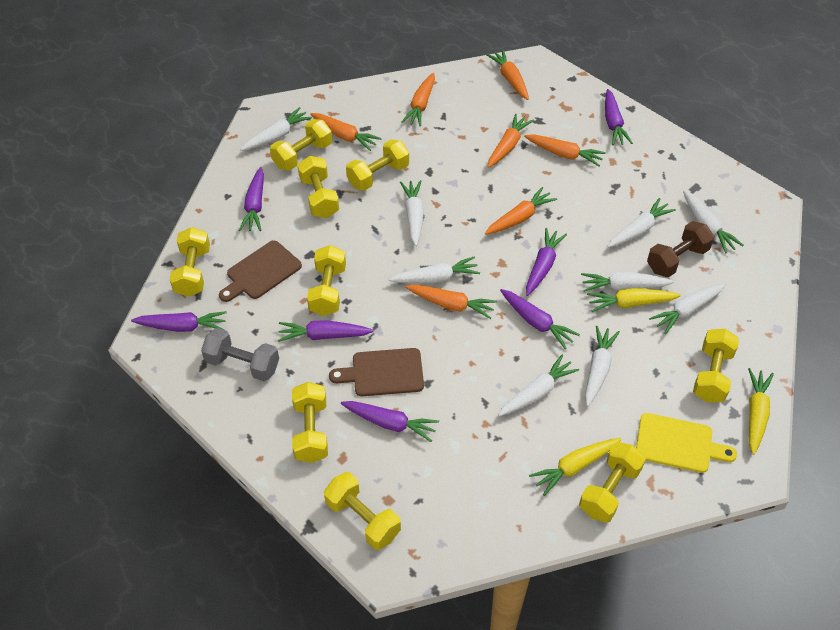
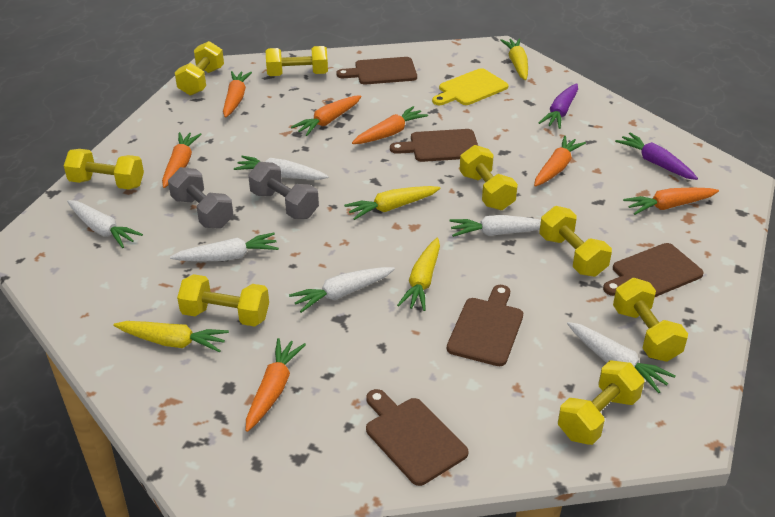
brown cutting board: [219,241,302,302] [329,348,424,396] = 2 -> [336,57,417,84] [366,389,468,486] [390,129,478,162] [447,285,523,366] [603,243,704,297] = 5
brown dumbbell: [647,221,714,277] = 1 -> none = 0
grey dumbbell: [201,328,279,381] = 1 -> [168,167,234,229] [248,162,319,219] = 2
purple carrot: [131,311,227,332] [239,167,264,231] [278,320,374,342] [341,401,439,442] [500,289,580,349] [526,228,567,296] [605,89,633,145] = 7 -> [539,83,578,129] [615,133,698,180] = 2
white carrot: [240,107,312,151] [388,256,480,283] [400,180,424,246] [498,355,579,416] [581,272,674,292] [585,326,620,406] [607,198,676,248] [649,283,726,334] [683,190,744,254] = 9 -> [67,200,143,248] [170,233,279,262] [234,156,329,180] [289,267,395,313] [449,215,541,237] [567,322,676,393] = 6
yellow carrot: [529,438,622,496] [587,288,681,312] [748,368,774,455] = 3 -> [113,321,229,352] [344,186,440,220] [397,238,440,311] [500,38,528,80] = 4
yellow dumbbell: [170,227,210,297] [270,119,332,171] [292,382,328,463] [297,156,339,218] [307,245,346,316] [324,472,401,550] [346,139,409,191] [579,442,646,523] [693,329,739,402] = 9 -> [64,149,144,190] [175,41,224,96] [177,274,269,327] [266,46,328,76] [459,145,518,210] [539,206,612,277] [558,360,645,445] [613,278,688,362] = 8

